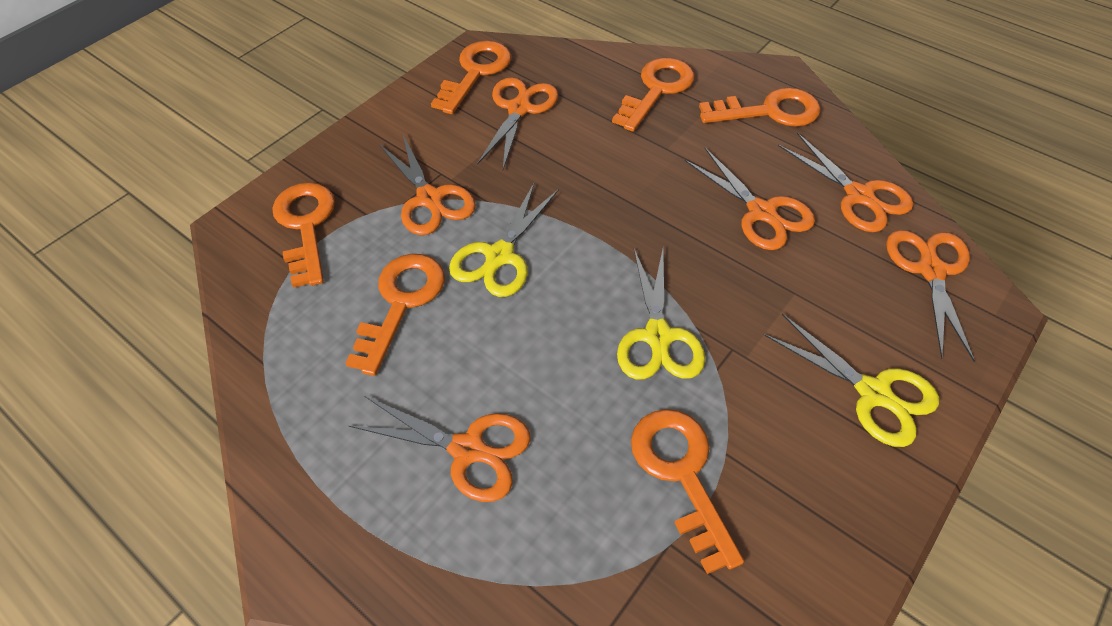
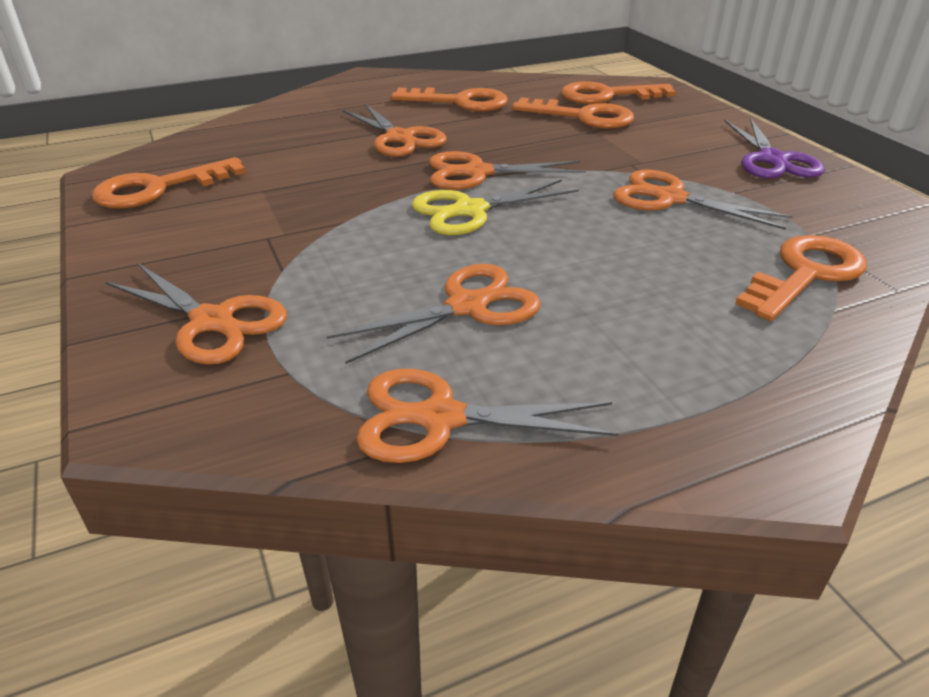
orange key: [272,182,335,288] [345,254,445,376] [431,41,511,114] [612,58,695,132] [631,409,744,574] [699,88,821,127] = 6 -> [92,157,246,209] [391,87,508,112] [512,97,634,129] [561,81,676,104] [735,235,867,321] = 5
purple scissors: none = 0 -> [724,117,825,178] = 1
yellow scissors: [449,183,559,297] [617,249,705,380] [764,314,939,447] = 3 -> [412,179,579,235] = 1

